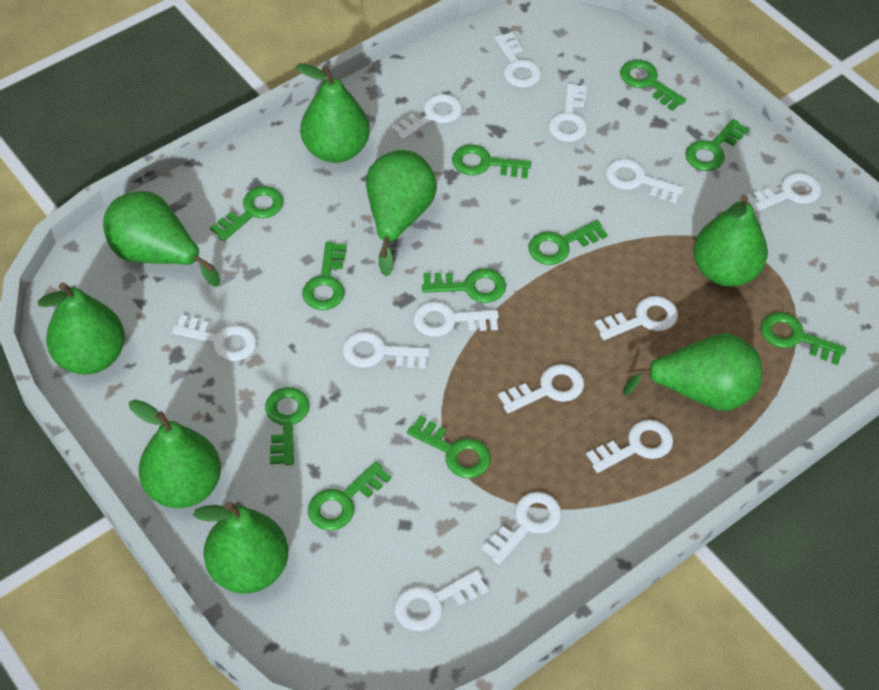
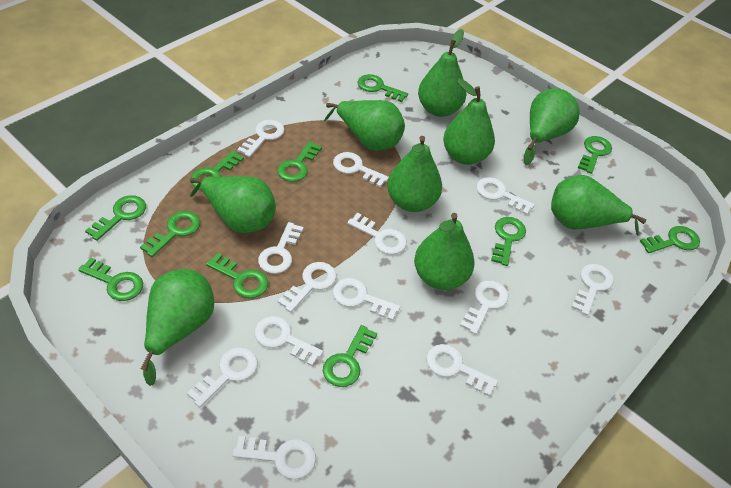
green pear: [38,282,125,375] [103,191,220,287] [129,399,221,508] [193,501,288,594] [296,63,370,163] [366,150,437,276] [623,333,762,411] [693,195,768,287] = 8 -> [141,269,214,386] [190,176,276,233] [324,100,405,151] [387,136,442,212] [414,213,475,290] [418,29,466,117] [443,78,495,165] [524,88,579,165] [551,175,646,236] = 9

